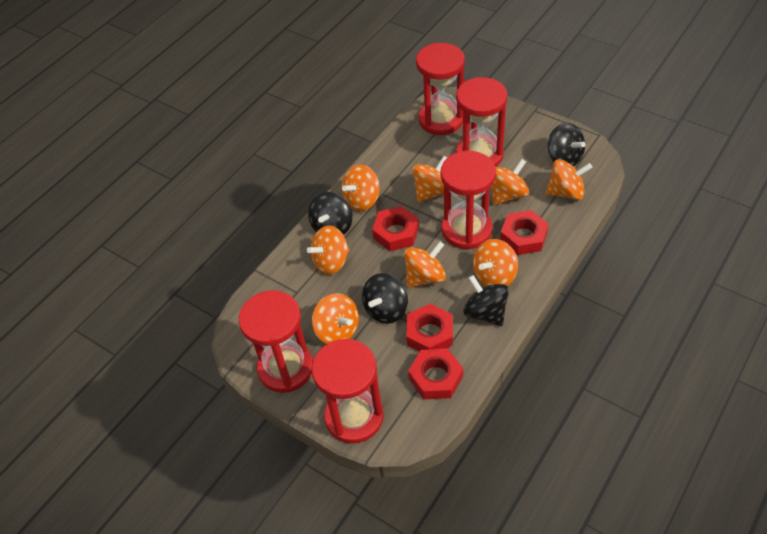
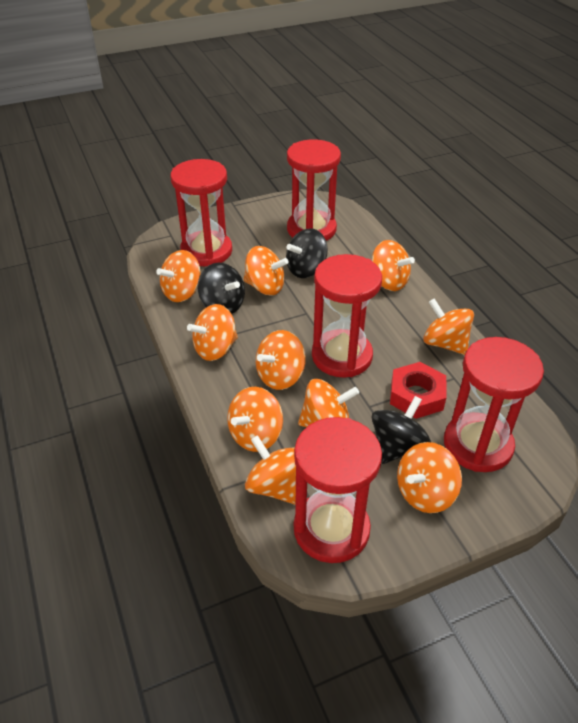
black spinning top: [308,192,353,235] [362,273,408,324] [463,275,509,326] [548,123,586,167] = 4 -> [197,262,245,314] [286,228,328,278] [372,396,431,464] = 3
orange spinning top: [307,225,349,274] [312,293,359,344] [342,165,380,211] [404,241,446,288] [412,156,447,202] [473,239,518,286] [491,159,529,205] [546,159,592,200] = 8 -> [156,250,201,302] [187,304,238,361] [227,387,283,452] [243,246,289,295] [245,435,296,504] [256,330,306,390] [298,379,359,427] [371,240,415,291] [397,442,462,513] [423,298,474,355] = 10
red nut: [372,206,419,251] [406,304,453,351] [408,348,463,399] [500,210,549,255] = 4 -> [390,362,446,419] = 1

